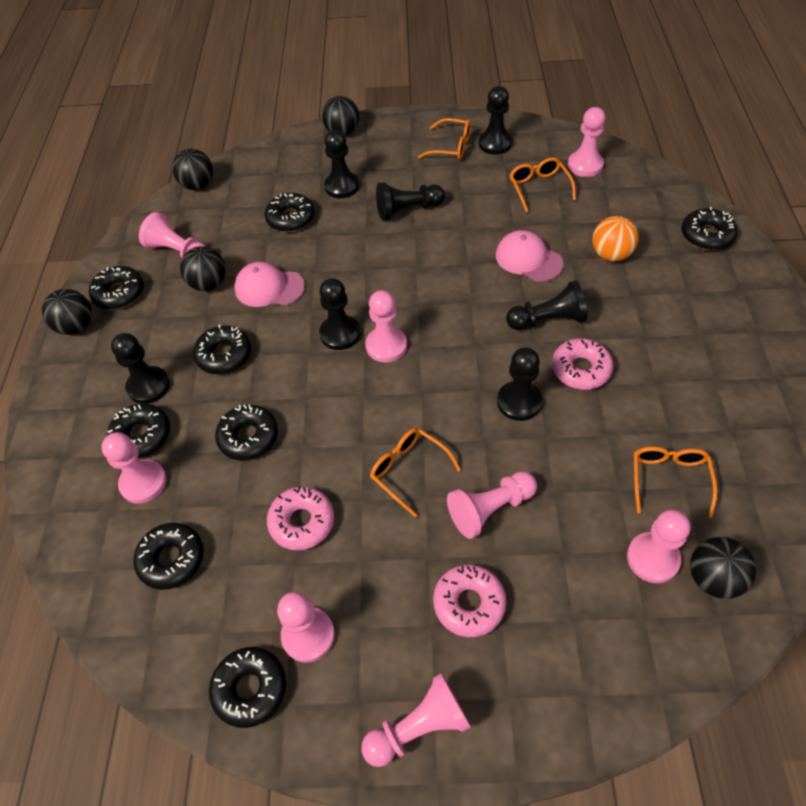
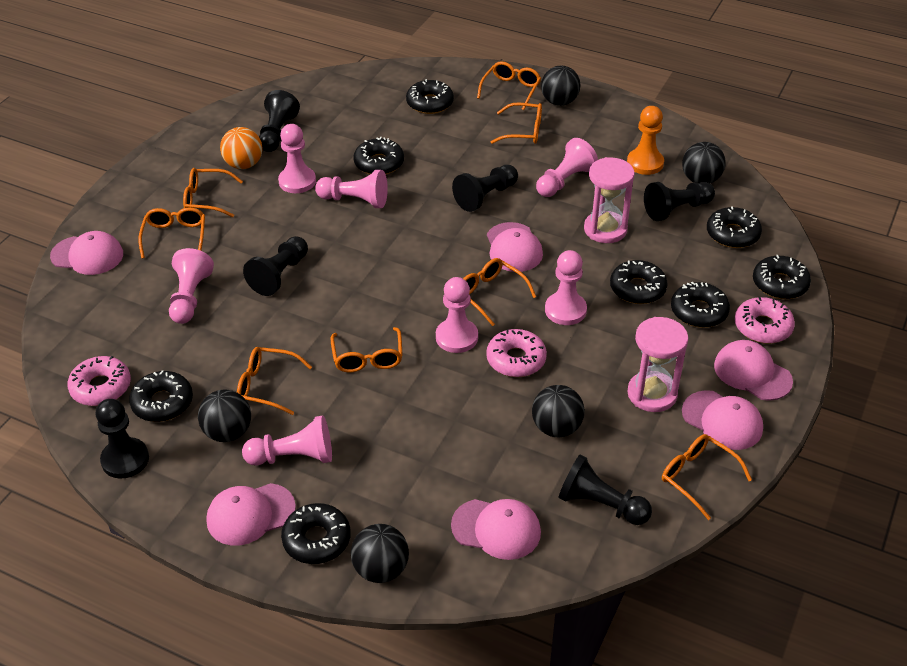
black pawn: [111,333,170,404] [319,278,361,350] [324,130,359,198] [376,182,445,221] [478,86,513,155] [497,347,542,421] [506,281,587,330] = 7 -> [96,399,149,479] [243,236,308,296] [259,90,300,152] [452,165,518,212] [558,455,652,525] [644,182,715,221] = 6
orange glasses: [370,428,461,517] [418,118,471,160] [510,157,576,212] [634,446,718,518] = 4 -> [138,207,205,259] [183,168,243,217] [237,347,312,415] [331,327,402,372] [463,258,536,326] [477,61,541,110] [491,103,542,144] [662,434,752,520] = 8
orange pawn: none = 0 -> [627,106,664,175] = 1
pink cap: [234,262,305,307] [496,230,564,282] = 2 -> [50,231,123,275] [206,483,296,546] [451,499,541,560] [487,222,543,272] [682,390,763,450] [714,340,793,401] = 6
pink hourglass: none = 0 -> [584,157,635,243] [627,317,688,412] = 2
pink pawn: [101,432,167,504] [139,212,207,258] [277,592,335,663] [361,673,471,767] [365,290,407,362] [447,471,537,539] [568,107,606,177] [627,509,690,583] = 8 -> [169,248,214,324] [242,415,332,466] [278,124,316,193] [315,170,388,208] [436,277,478,353] [536,138,598,197] [545,250,587,325] = 7

